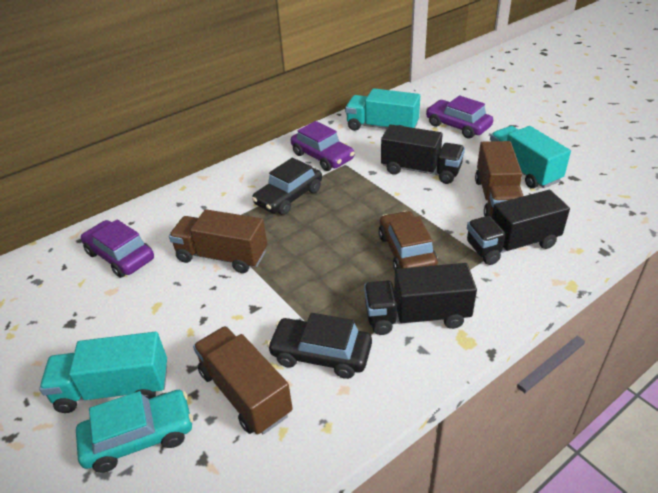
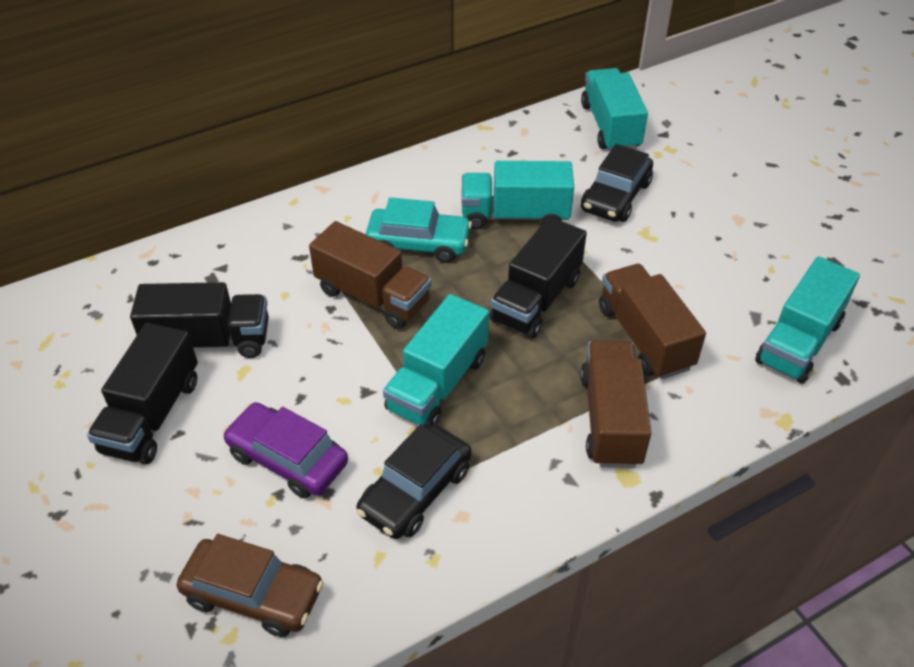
purple car: [81,219,154,278] [291,121,355,171] [426,95,493,139] = 3 -> [223,402,348,499] = 1
turquoise truck: [39,332,167,413] [345,88,420,131] [490,126,571,189] = 3 -> [383,294,489,428] [461,161,574,229] [581,68,648,150] [755,256,860,384] = 4

